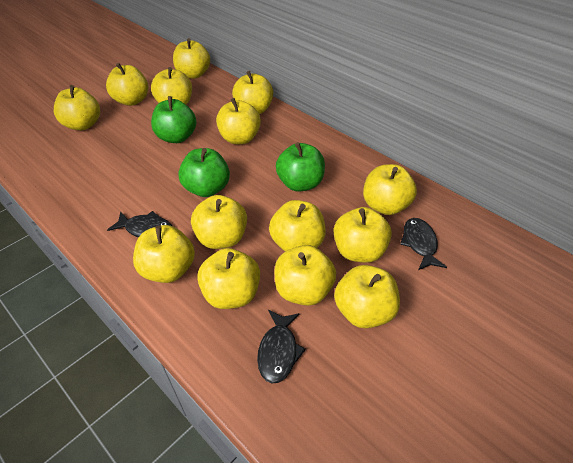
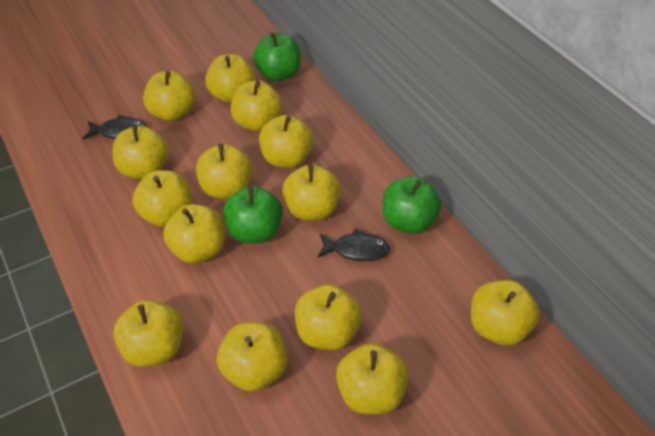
black fish: [107,211,172,237] [257,310,306,384] [400,218,447,270] = 3 -> [83,115,147,140] [317,228,390,261] = 2

